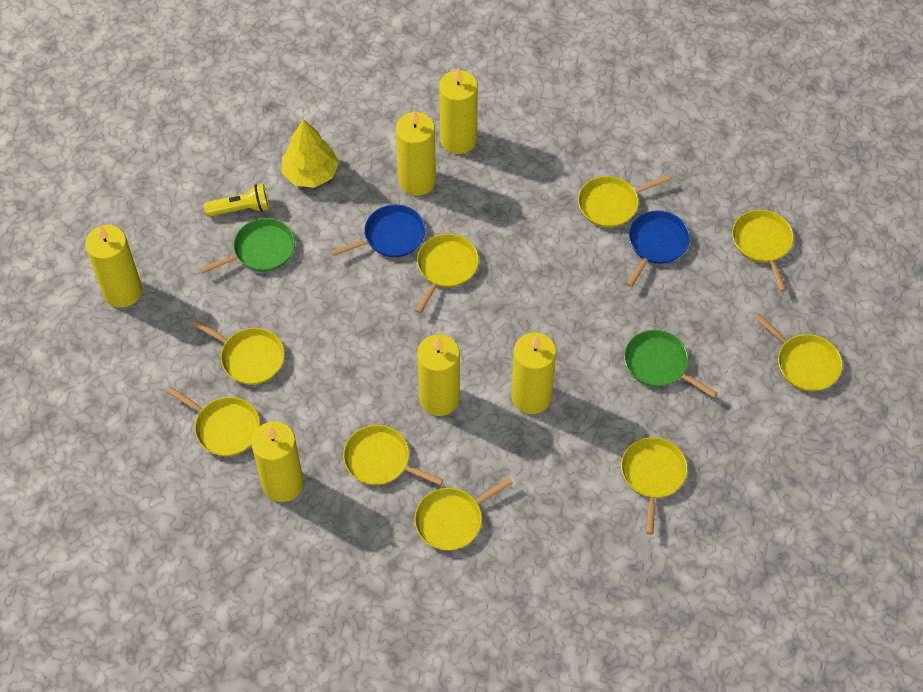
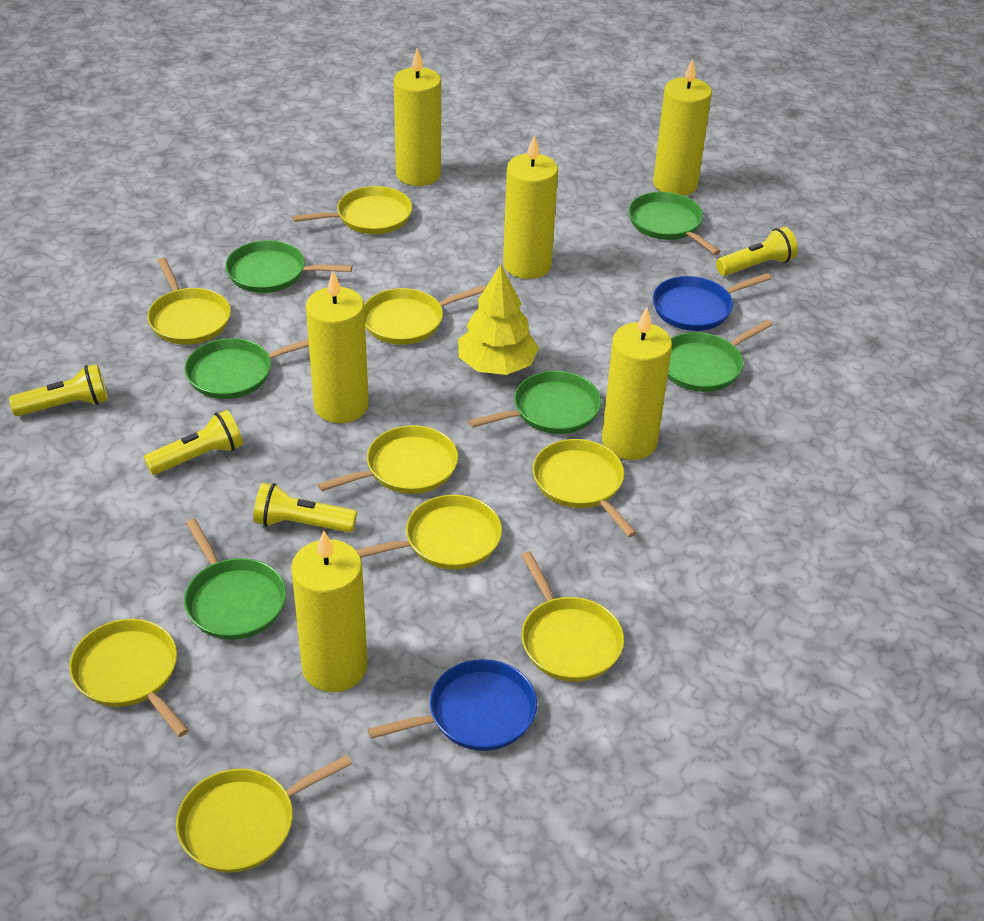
green pan: [200,218,295,273] [624,330,717,398] = 2 -> [184,519,286,640] [185,338,309,399] [225,240,352,293] [469,371,601,434] [629,192,721,255] [668,320,773,392] = 6
yellow flashlight: [204,184,269,217] = 1 -> [9,364,108,416] [144,410,243,475] [253,483,357,533] [716,227,798,276] = 4

